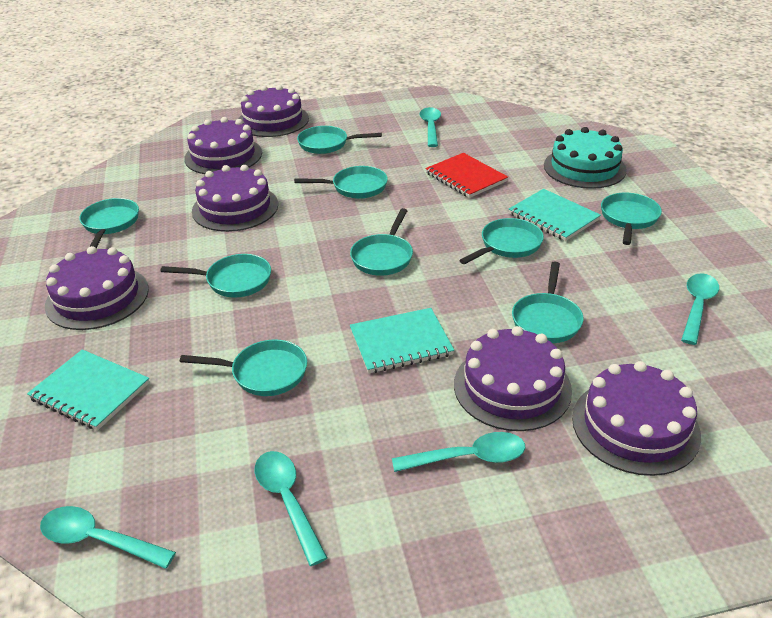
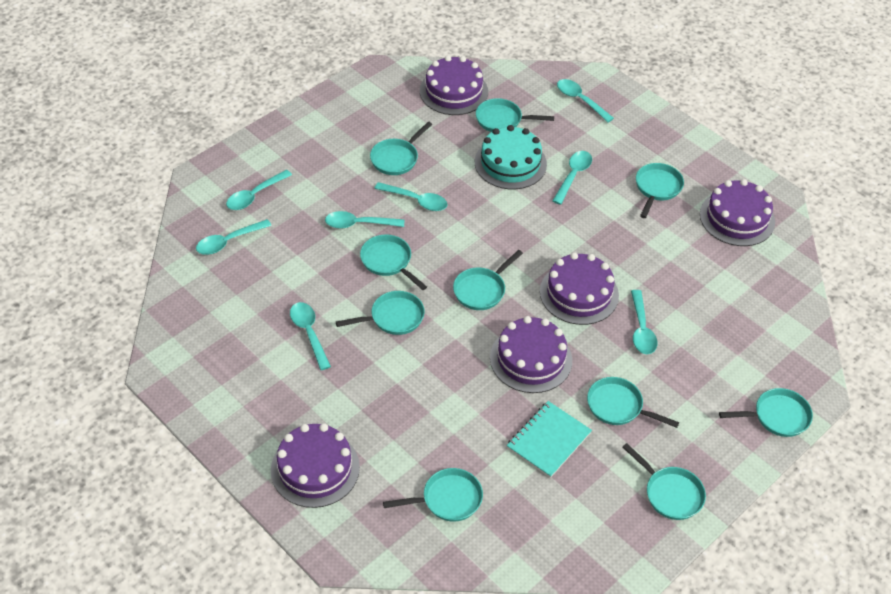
purple cake: [45,246,149,330] [184,117,262,174] [192,165,278,232] [238,85,309,137] [454,326,572,431] [572,361,701,476] = 6 -> [271,423,360,508] [420,55,488,115] [490,316,572,393] [540,252,619,325] [700,179,775,246] = 5
red notebook: [425,153,508,198] = 1 -> none = 0
turquoise notebook: [27,349,150,430] [350,308,454,374] [509,189,601,241] = 3 -> [506,401,592,478] = 1
turquoise pan: [79,198,139,248] [160,254,271,298] [180,339,307,396] [294,166,388,199] [297,126,382,154] [350,208,413,276] [459,218,544,264] [512,261,584,343] [601,193,662,245] = 9 -> [336,291,425,335] [360,234,427,290] [370,121,433,175] [383,468,483,522] [453,250,523,310] [476,98,554,132] [587,377,679,428] [622,443,706,520] [636,163,684,218] [719,388,813,437] = 10
turquoise spoon: [40,506,176,569] [255,451,328,566] [392,432,525,472] [419,107,441,147] [681,273,719,345] = 5 -> [196,219,272,255] [226,170,292,210] [290,302,331,370] [325,211,404,229] [374,182,448,211] [552,151,592,205] [557,79,614,122] [631,290,657,354] = 8

